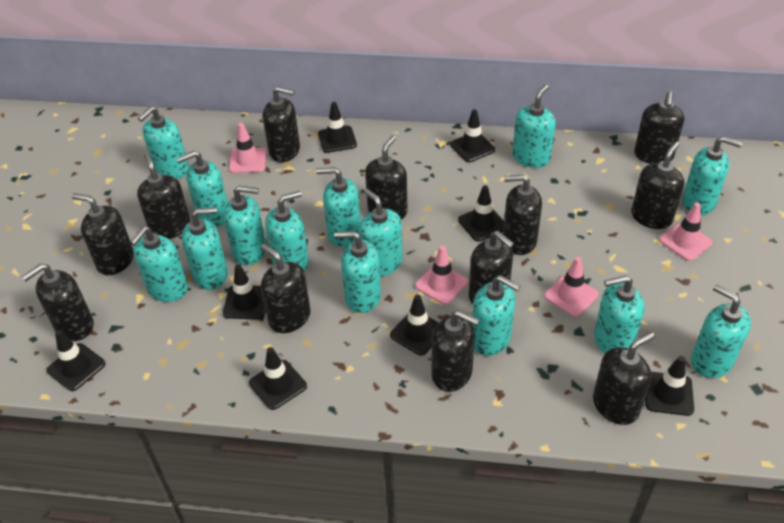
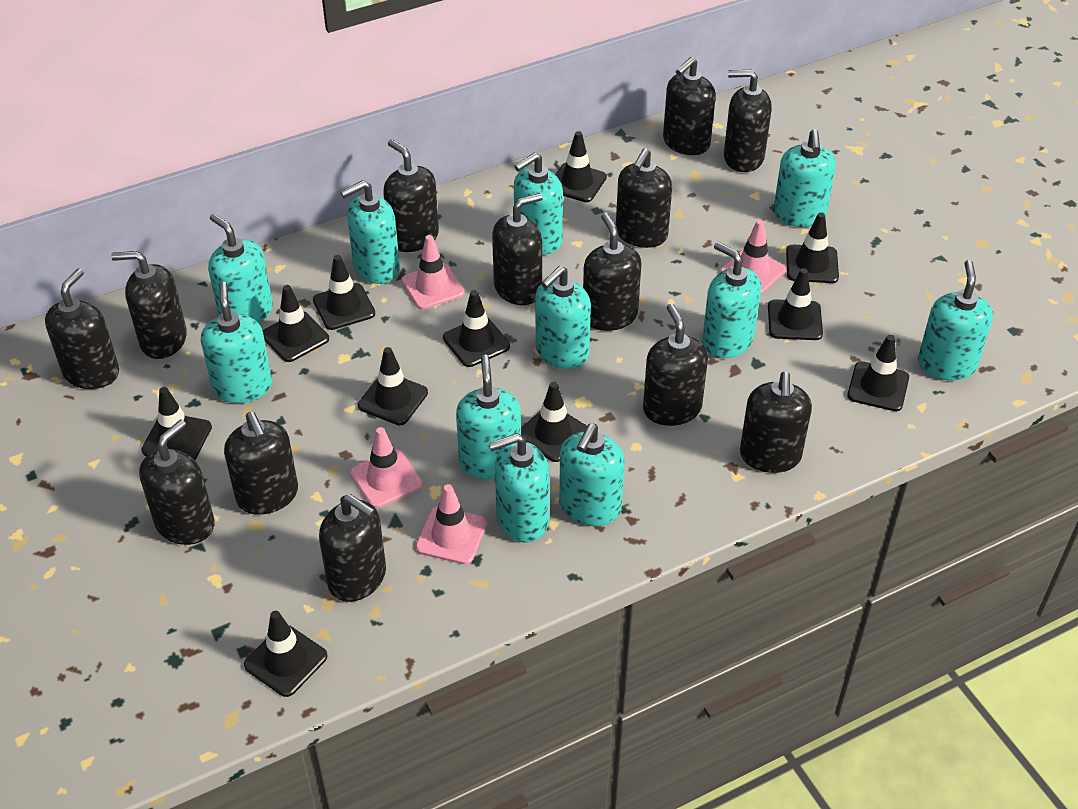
black soap dispenser: [22,264,94,341] [72,193,134,275] [137,153,191,239] [261,244,311,333] [263,86,300,162] [365,135,408,219] [431,310,480,392] [469,231,514,304] [503,174,542,255] [593,332,655,425] [631,142,684,229] [634,91,684,164] = 12 -> [45,269,119,389] [111,251,187,359] [139,419,215,545] [224,412,298,515] [319,494,386,602] [383,139,439,252] [492,193,543,305] [583,213,642,331] [616,148,672,248] [643,304,708,426] [663,57,716,155] [724,70,772,172] [740,372,812,473] = 13
black traffic cone: [47,330,105,391] [223,264,266,320] [249,347,307,410] [318,102,357,153] [390,295,439,356] [450,109,495,162] [458,185,504,242] [645,356,694,416] = 8 -> [141,387,212,460] [244,611,328,697] [263,285,329,362] [313,255,375,330] [358,347,428,425] [443,290,510,367] [521,382,587,462] [555,131,607,202] [768,268,823,340] [786,212,839,283] [847,335,909,411] = 11
turquoise soap dispenser: [130,226,188,302] [138,106,189,179] [176,151,228,227] [182,207,228,290] [223,186,266,265] [265,191,309,271] [316,167,361,247] [334,231,381,313] [359,188,402,277] [472,275,520,356] [512,84,556,168] [594,275,645,354] [682,136,742,215] [691,284,751,378] = 14 -> [201,282,272,403] [208,214,273,323] [340,180,400,284] [456,355,521,479] [489,433,550,543] [514,153,563,254] [535,266,591,369] [559,423,625,526] [702,242,761,358] [773,129,836,227] [918,260,993,381] = 11

